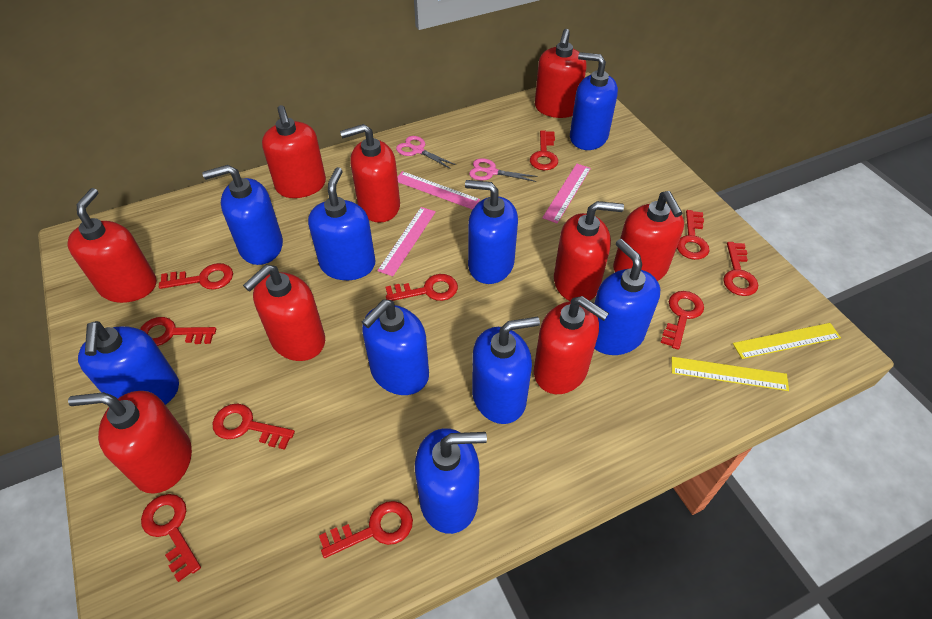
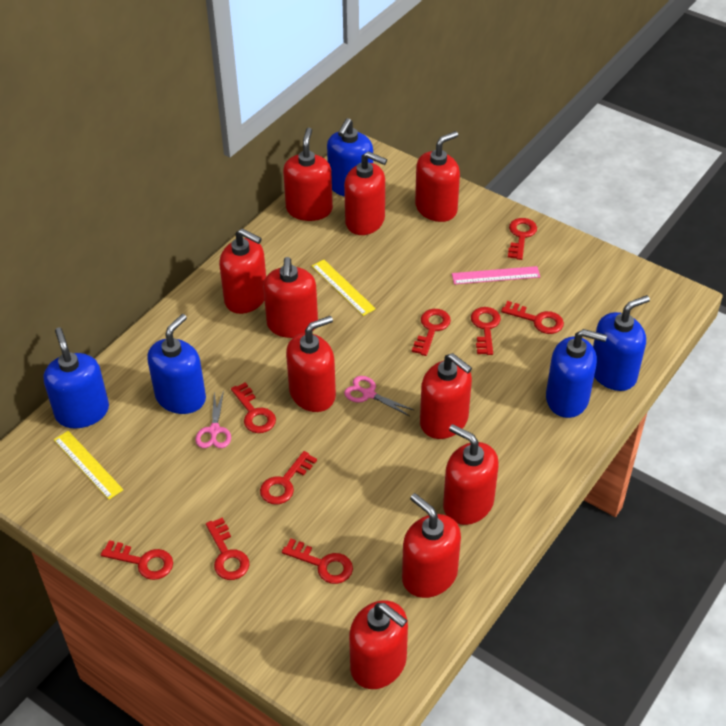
blue soap dispenser: [78,321,179,405] [202,165,283,265] [308,167,375,280] [362,299,429,395] [415,428,487,534] [465,180,518,284] [472,317,540,424] [570,52,618,150] [594,239,660,355] = 9 -> [43,327,109,428] [147,314,206,414] [327,118,373,197] [546,329,607,418] [593,295,650,391] = 5
pink ruler: [377,207,436,276] [397,171,480,210] [542,164,591,223] = 3 -> [452,266,540,284] = 1
red key: [140,317,216,346] [141,494,201,582] [159,263,233,290] [212,404,295,450] [319,501,413,558] [386,274,458,301] [530,130,558,170] [661,291,704,350] [677,210,709,260] [723,242,758,296] = 10 -> [101,540,173,580] [206,518,249,580] [231,382,276,433] [260,451,317,504] [282,538,353,584] [412,309,451,356] [471,307,501,355] [501,301,564,334] [508,218,537,260] = 9
red soap dispenser: [67,188,156,303] [68,391,192,493] [243,265,325,361] [262,105,326,198] [340,124,400,223] [534,296,609,394] [535,29,586,118] [554,201,624,301] [613,191,684,281] = 9 -> [219,228,266,314] [263,257,318,338] [283,128,333,221] [286,316,336,412] [344,151,387,235] [349,600,408,689] [402,493,461,598] [415,131,460,222] [420,353,472,439] [443,424,499,525] = 10

